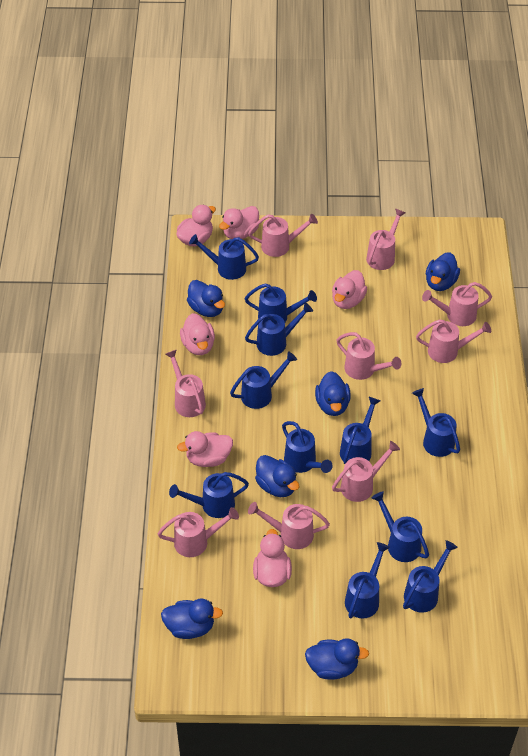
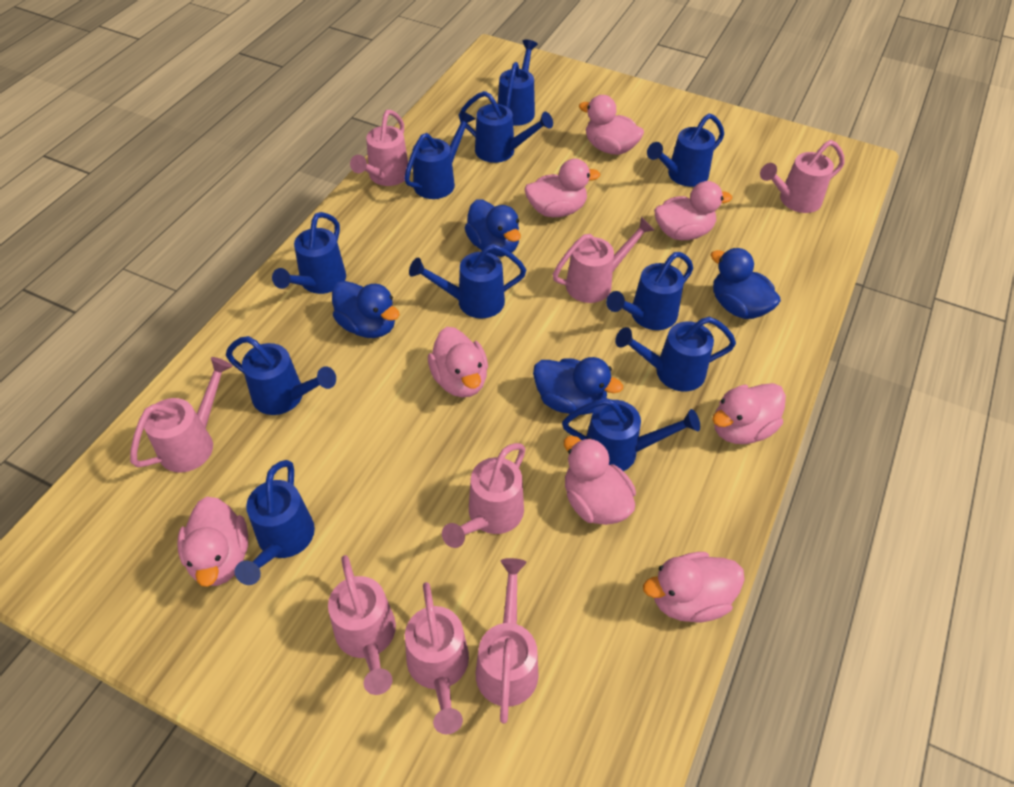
blue duck: [161,598,223,639] [187,280,225,317] [255,455,299,497] [305,638,369,680] [315,371,351,416] [426,252,460,291] = 6 -> [332,281,400,338] [465,199,521,257] [533,357,623,415] [711,248,781,319] = 4
pink duck: [176,205,216,246] [177,431,233,467] [180,313,215,355] [219,206,259,239] [253,529,292,587] [332,270,367,309] = 6 -> [177,497,248,587] [428,327,488,397] [525,159,600,217] [564,436,636,525] [579,95,644,155] [643,552,745,622] [654,181,732,240] [712,383,786,444] = 8
pink watering can: [158,507,239,557] [165,350,206,417] [248,214,318,257] [248,502,330,549] [332,441,400,502] [336,332,401,380] [366,209,405,270] [416,319,491,363] [422,282,492,326] = 9 -> [130,357,232,473] [328,555,396,695] [350,110,408,186] [405,582,469,734] [442,443,526,548] [476,558,539,724] [553,217,655,303] [760,140,845,213] = 8

